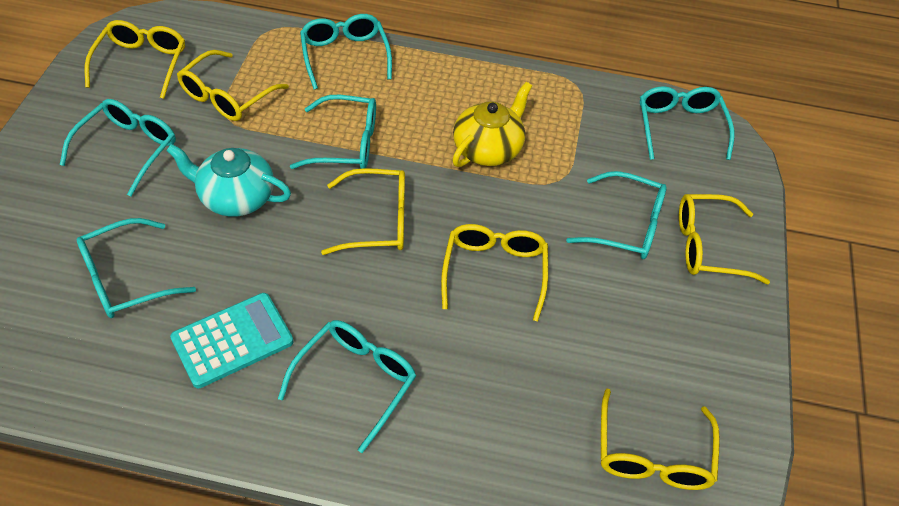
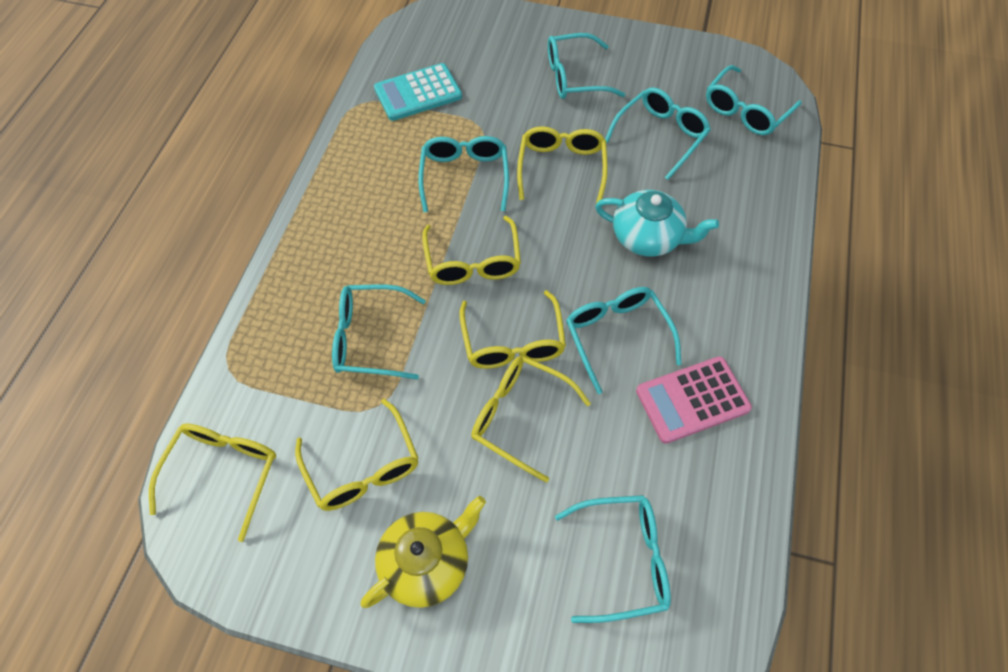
pink calculator: none = 0 -> [636,356,752,444] = 1

